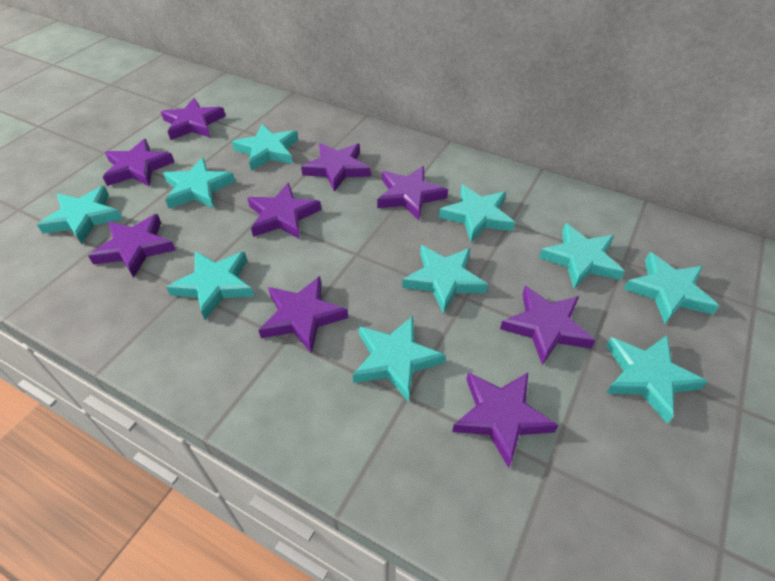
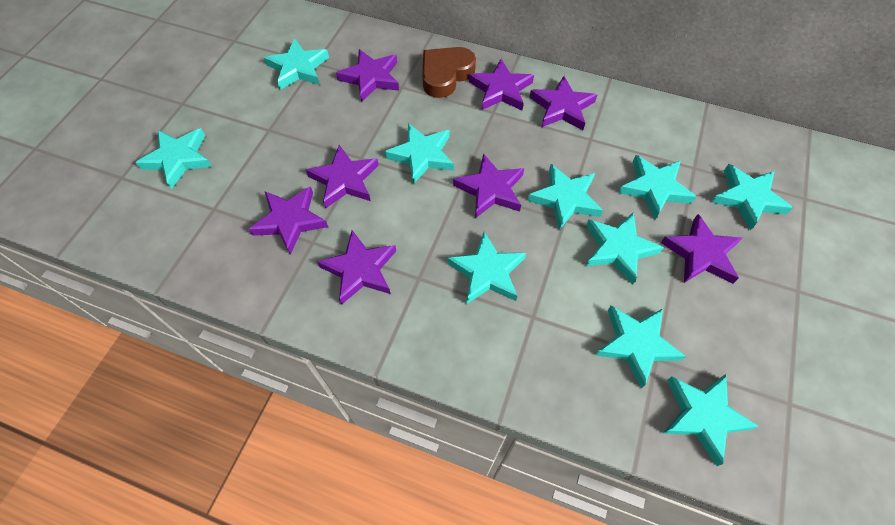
brown heart: none = 0 -> [422,47,476,98] = 1
purple star: [88,214,176,278] [103,139,174,187] [161,98,226,140] [247,183,321,239] [258,276,348,354] [301,143,371,192] [377,166,448,220] [452,372,558,468] [500,286,595,365] = 9 -> [248,186,328,255] [306,145,379,209] [317,230,396,305] [336,49,399,102] [453,153,524,218] [469,59,534,110] [529,76,597,130] [661,214,742,284] = 8

